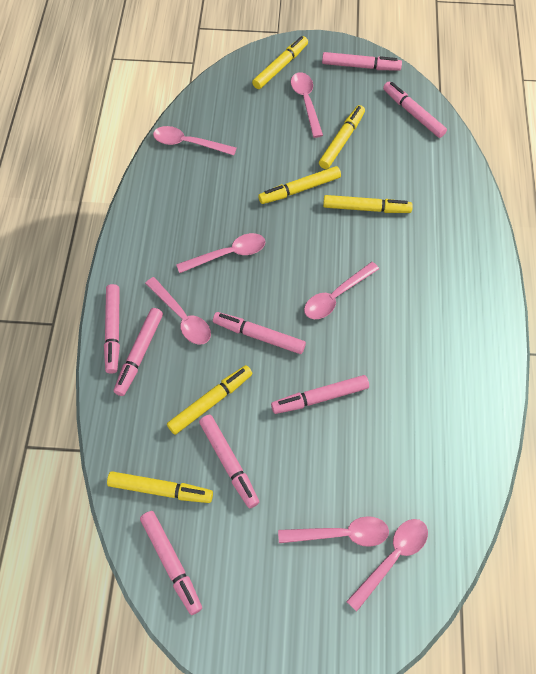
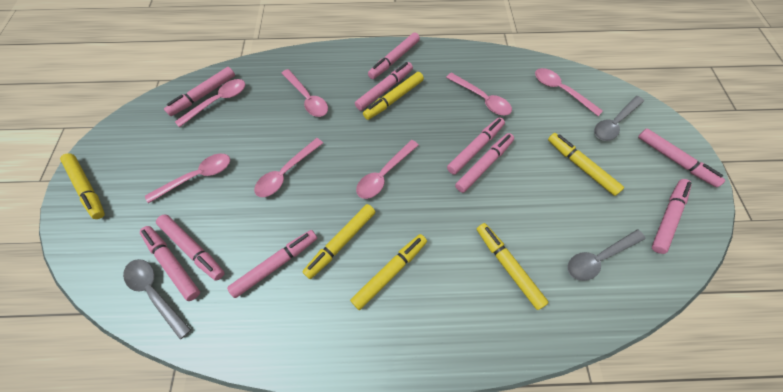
grey spoon: none = 0 -> [123,259,191,340] [567,229,646,281] [594,96,644,141] = 3
pink marker: [104,284,120,374] [114,308,163,396] [140,511,202,615] [199,415,259,508] [213,312,306,354] [271,375,369,414] [322,52,402,71] [383,81,447,138] = 8 -> [140,226,200,301] [156,215,224,281] [164,67,235,116] [227,230,317,298] [355,62,413,111] [368,33,420,79] [447,117,505,175] [455,133,514,193] [638,128,725,187] [652,179,692,254] = 10

